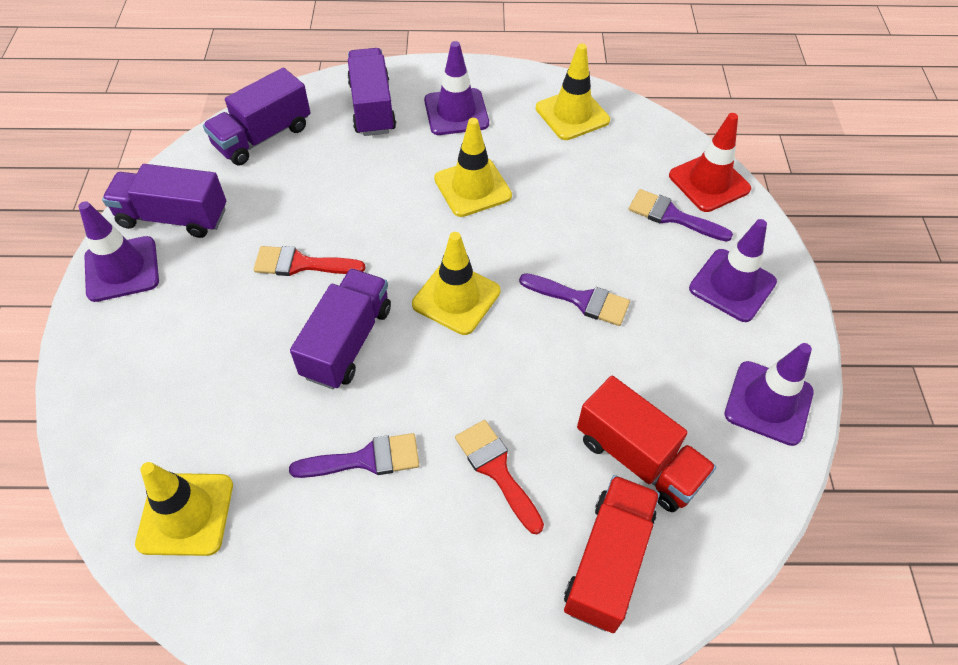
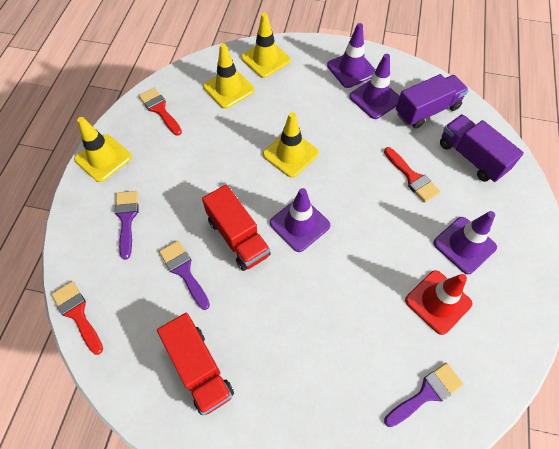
purple truck: [102,164,226,238] [203,67,311,165] [290,269,391,389] [347,48,396,136] = 4 -> [396,74,469,129] [440,114,524,182] = 2
red brush: [253,246,365,276] [455,420,544,534] = 2 -> [51,281,103,355] [139,88,182,136] [384,147,440,203] = 3

